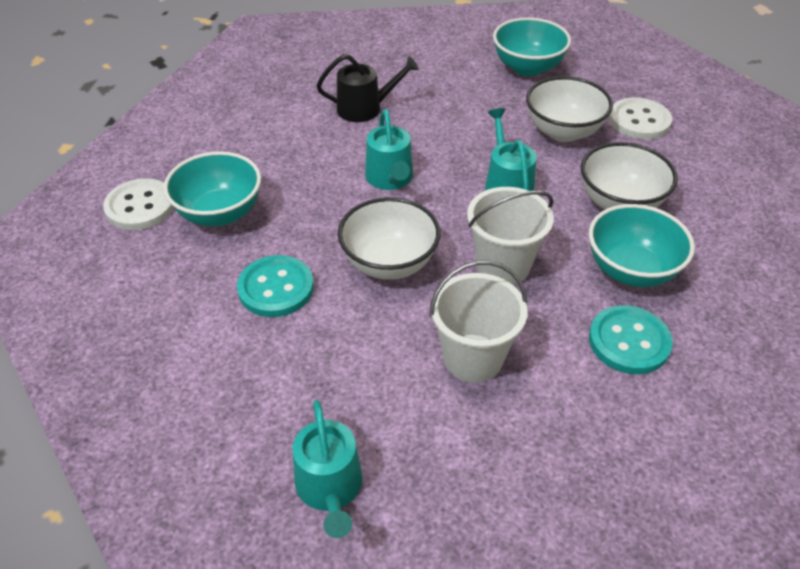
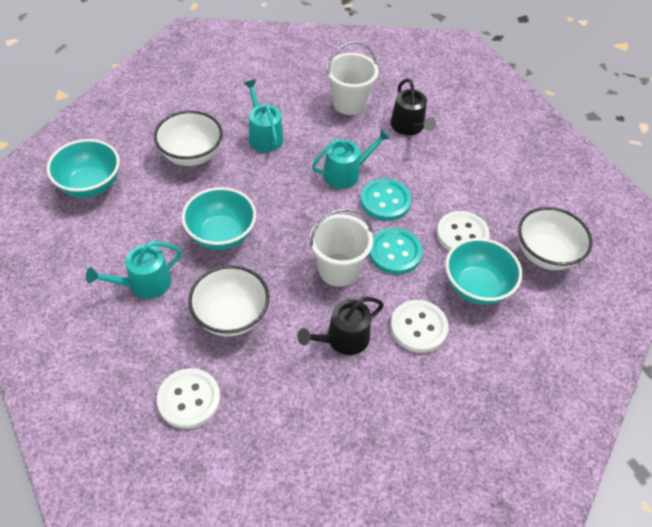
black watering can: [316,54,419,122] = 1 -> [297,297,384,355] [391,78,436,135] = 2
white button: [103,178,174,230] [609,98,672,139] = 2 -> [157,368,220,429] [390,300,449,353] [436,211,490,251] = 3

